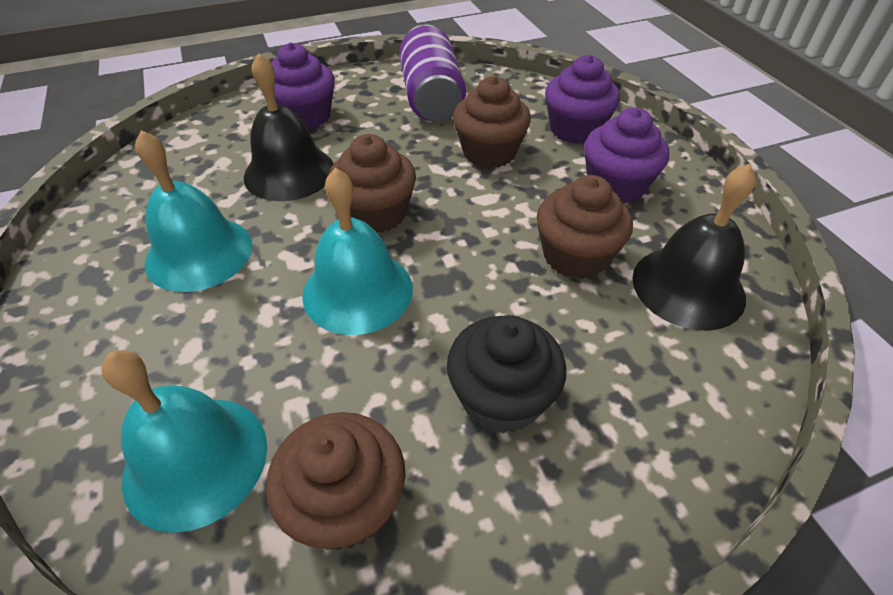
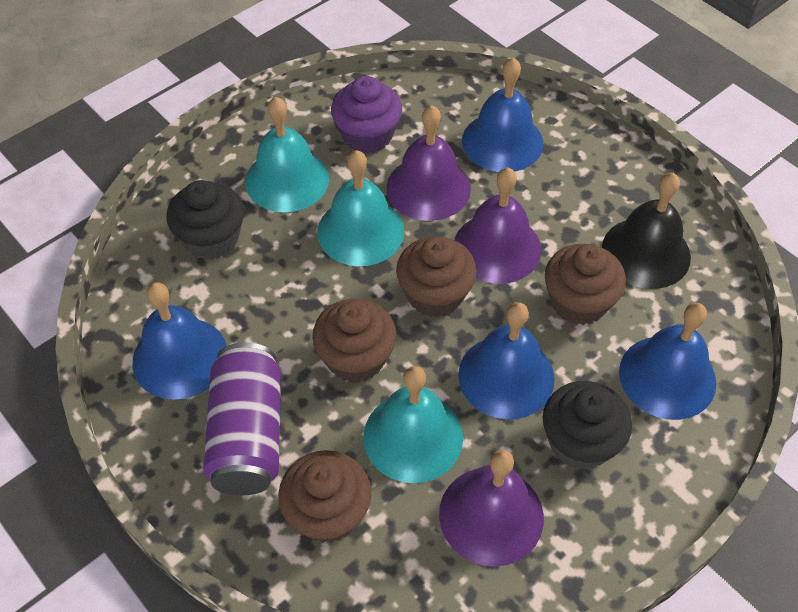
black bell: [244,53,334,201] [632,164,756,331] = 2 -> [602,173,691,289] = 1
black cupcake: [447,315,566,433] = 1 -> [166,180,244,260] [543,381,632,470] = 2
blue bell: none = 0 -> [132,282,227,400] [458,302,555,419] [462,58,543,172] [619,303,716,420] = 4
purple bell: none = 0 -> [387,105,471,221] [439,450,544,567] [454,168,541,284] = 3
purple cupcake: [271,43,335,129] [545,55,620,144] [584,108,669,204] = 3 -> [331,76,402,154] = 1

